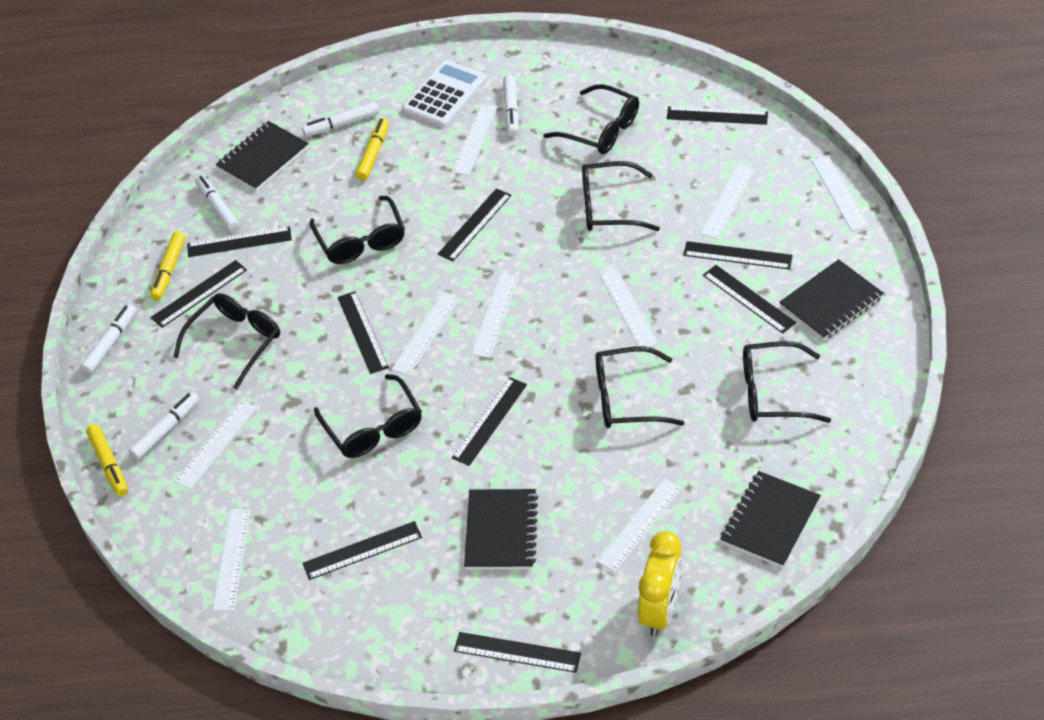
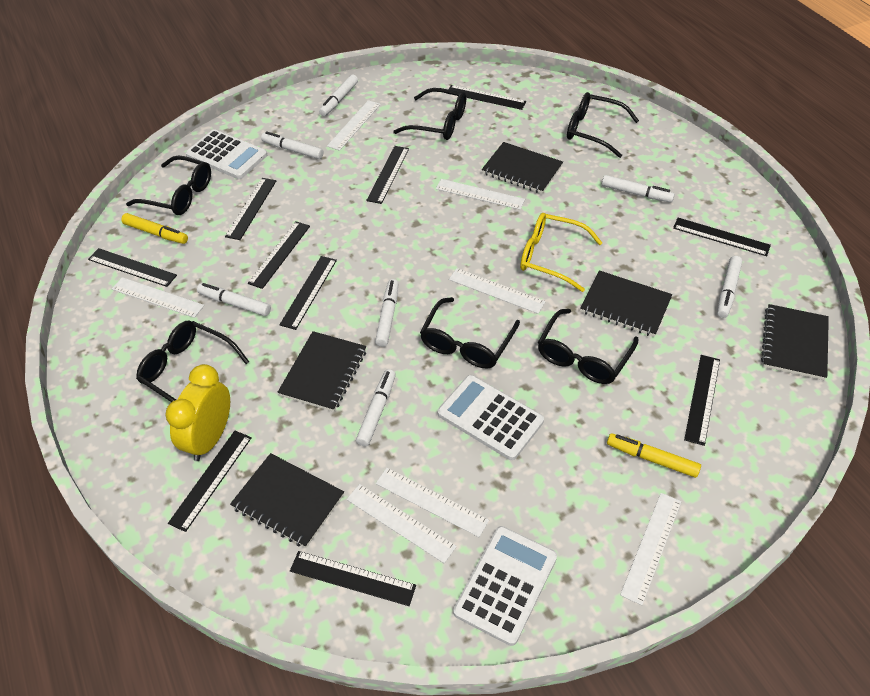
black glasses: [173,293,280,390] [309,196,405,264] [314,374,422,458] [543,84,639,154] [582,161,660,231] [595,346,684,428] [743,341,831,423] = 7 -> [126,155,211,215] [136,321,249,402] [393,88,466,140] [420,297,520,368] [538,309,639,384] [567,92,639,158] = 6
black notebook: [215,121,309,191] [464,489,538,569] [720,471,821,568] [779,259,884,340] = 4 -> [230,453,344,548] [277,331,366,412] [482,142,563,194] [580,270,672,337] [761,304,829,380] = 5
white calculator: [402,60,487,128] = 1 -> [186,129,267,179] [438,375,544,460] [453,526,557,646] = 3
white marker: [80,304,136,374] [129,392,199,460] [195,175,240,232] [302,102,379,137] [503,75,519,136] = 5 -> [197,283,271,316] [261,131,323,159] [319,74,358,116] [356,369,396,446] [375,279,398,347] [602,175,675,203] [717,256,742,318] = 7
white ruler: [174,400,257,489] [213,509,251,611] [391,293,460,376] [452,104,498,175] [471,273,519,358] [597,479,682,572] [599,268,659,347] [700,164,755,239] [811,156,869,231] = 9 -> [112,277,204,318] [327,100,381,151] [347,484,457,563] [376,468,489,537] [436,179,525,210] [449,268,546,314] [620,493,681,605] = 7
yellow glasses: none = 0 -> [520,213,603,292] = 1
yellow marker: [86,424,128,496] [150,231,185,300] [356,118,389,181] = 3 -> [121,213,188,244] [607,433,701,478] = 2

